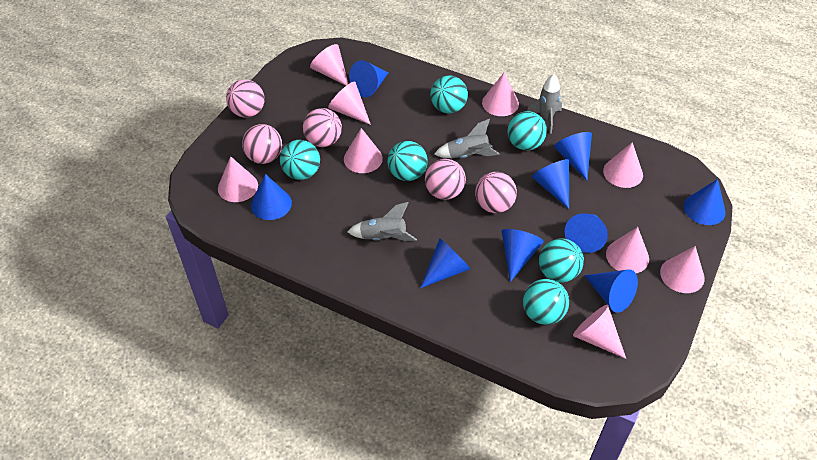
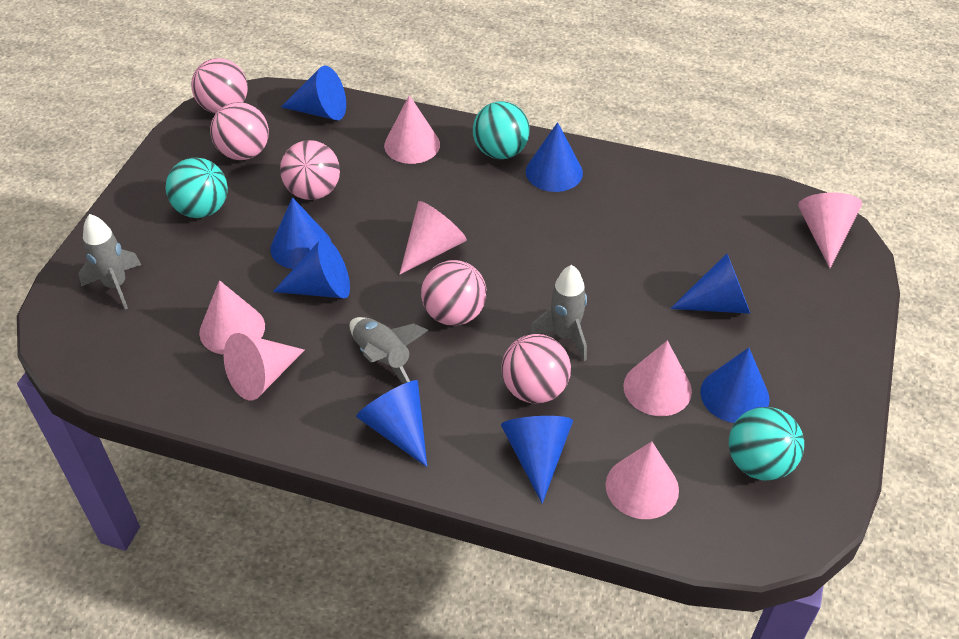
blue cone: [251,174,292,220] [349,60,388,97] [421,238,470,288] [502,229,544,282] [532,159,569,209] [554,132,592,180] [565,213,608,253] [584,269,638,313] [684,179,726,225] = 9 -> [270,197,331,269] [273,238,350,298] [281,66,346,120] [356,380,427,467] [501,416,573,504] [526,122,583,192] [670,253,750,314] [700,348,770,423] = 8
pink cone: [218,156,258,202] [310,44,348,86] [328,82,371,125] [344,128,383,173] [482,73,519,116] [573,305,626,359] [603,142,643,188] [606,227,649,273] [660,246,705,293] = 9 -> [199,280,265,355] [224,333,305,400] [384,95,440,164] [400,201,467,274] [606,441,679,519] [623,340,692,416] [798,192,862,268] = 7
turquoise ball: [280,140,320,180] [387,141,428,181] [430,75,468,113] [507,111,547,150] [523,279,569,325] [539,238,584,283] = 6 -> [165,158,228,218] [473,101,530,159] [729,407,804,480] = 3

